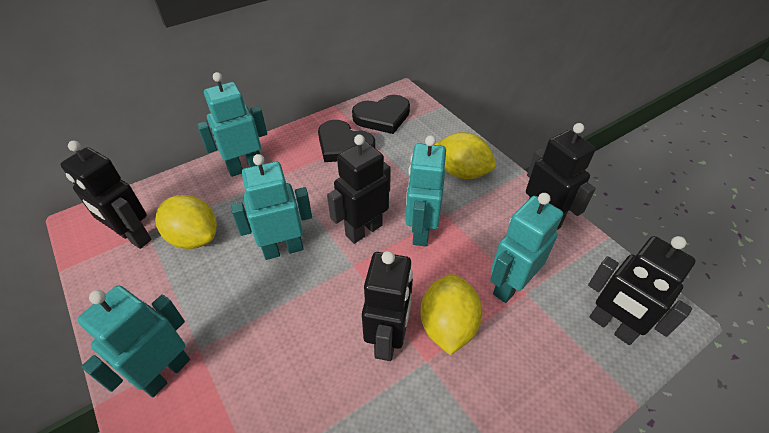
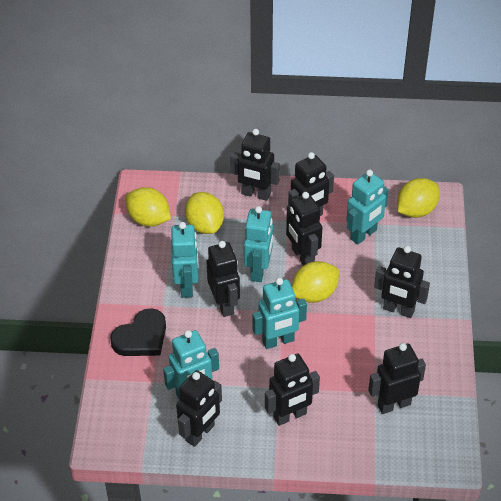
black heart: [318,120,375,162] [352,95,410,134] = 2 -> [110,308,166,356] = 1
black robot: [60,141,152,249] [327,134,391,244] [362,251,413,361] [526,123,596,230] [588,236,696,345] = 5 -> [176,370,222,447] [207,241,240,317] [230,129,280,201] [265,354,320,426] [286,192,322,266] [288,152,334,216] [368,343,426,414] [374,246,430,318] = 8
yellow lemon: [155,195,217,249] [420,274,483,355] [434,132,496,179] = 3 -> [125,187,171,227] [185,192,224,234] [292,261,340,303] [397,178,440,218] = 4

